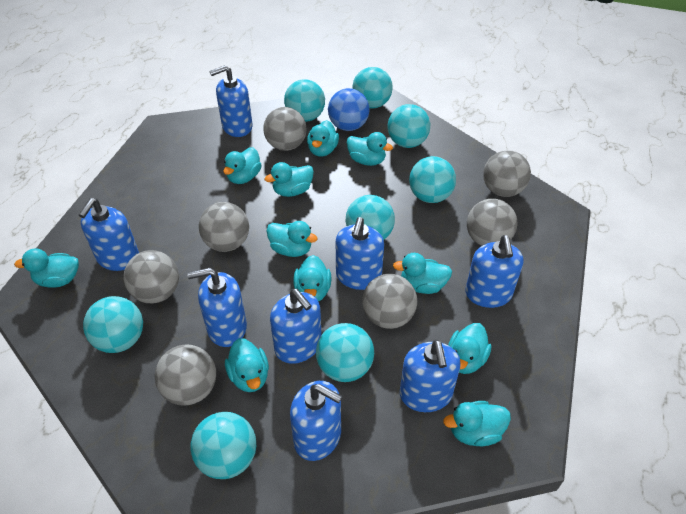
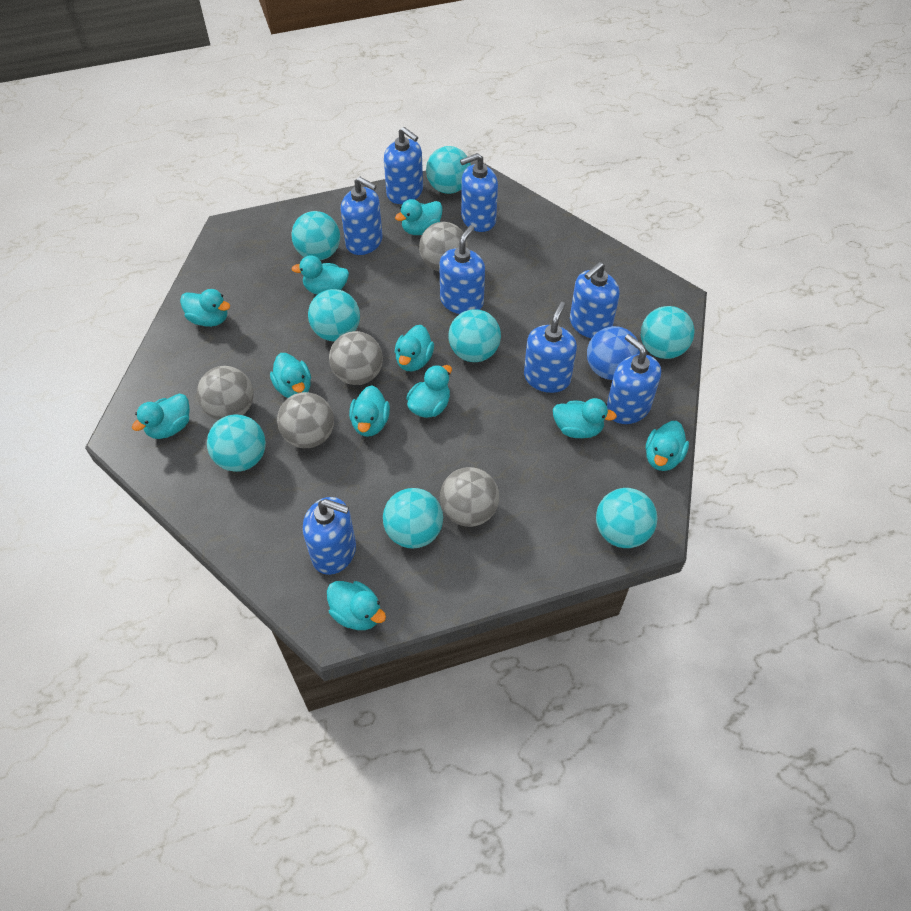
grey ball: [124,250,179,303] [155,344,216,406] [199,202,249,252] [263,107,307,151] [362,274,417,329] [467,199,518,246] [483,150,531,197] = 7 -> [197,366,253,420] [277,392,334,448] [329,331,383,385] [419,222,468,271] [440,467,499,527] = 5

